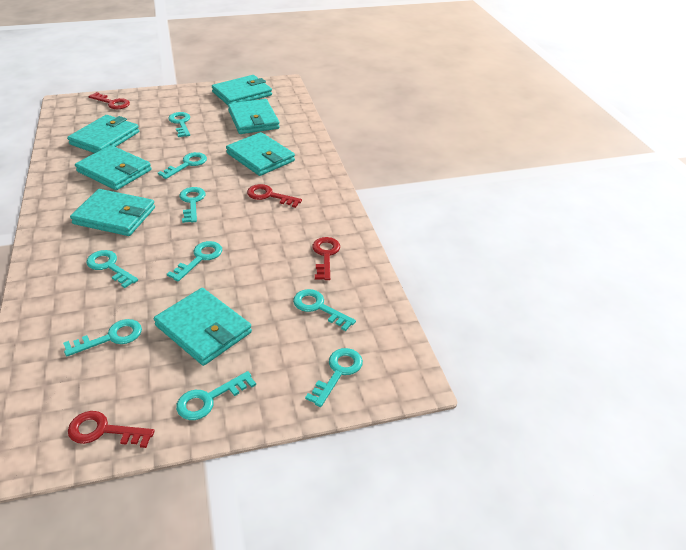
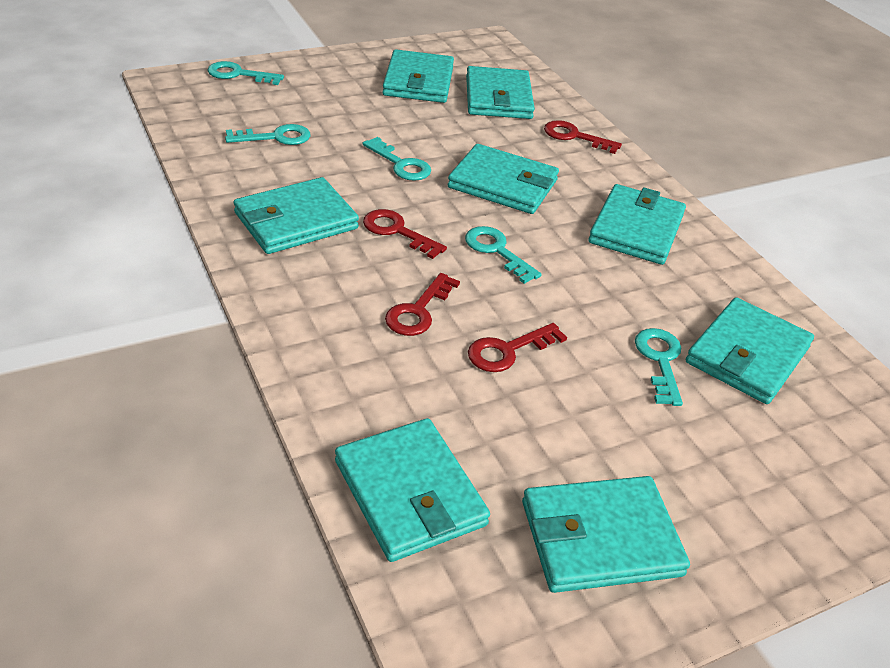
turquoise key: [63,319,142,357] [86,250,138,288] [158,152,207,179] [167,241,222,282] [168,112,190,137] [176,371,256,420] [180,187,205,223] [293,289,356,331] [305,348,363,407] = 9 -> [207,61,284,85] [225,124,310,145] [363,137,431,181] [465,226,542,284] [635,328,683,406] = 5
turquoise wallet: [67,115,139,153] [70,189,155,236] [75,145,151,190] [154,288,252,366] [212,75,272,105] [226,132,295,176] [228,99,280,134] = 7 -> [234,177,359,254] [335,418,490,562] [382,49,454,103] [448,144,559,214] [466,66,535,119] [522,476,690,593] [588,184,686,265] [686,297,814,404] = 8

